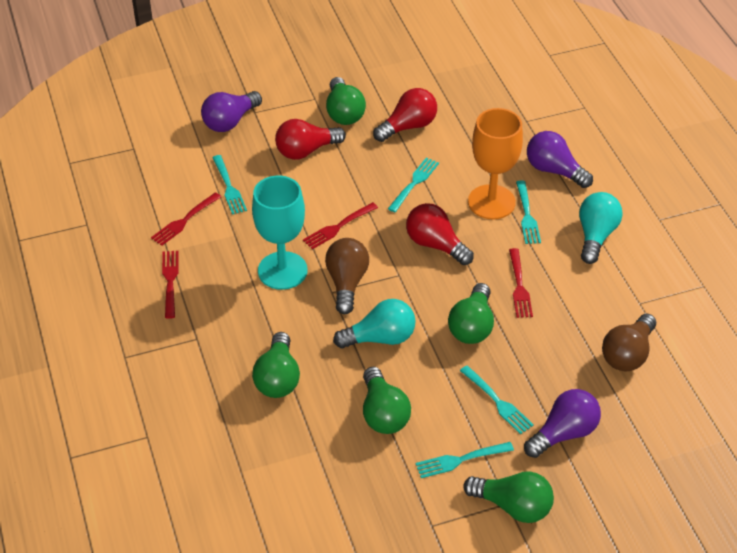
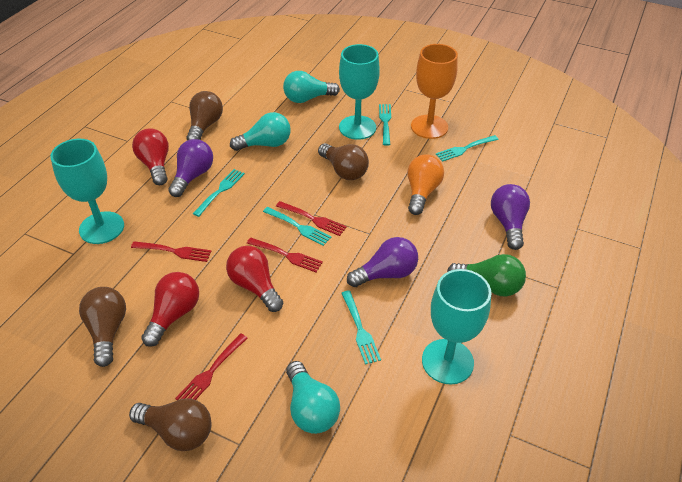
brown light bulb: [325,238,369,314] [602,314,656,371] = 2 -> [79,287,126,367] [129,398,212,451] [186,91,223,141] [318,143,369,180] = 4
green light bulb: [252,332,300,398] [326,77,366,125] [363,367,411,434] [448,283,494,344] [463,471,554,523] = 5 -> [447,254,526,296] = 1
orange light bulb: none = 0 -> [408,155,444,215] = 1
turquoise goblet: [252,176,308,290] = 1 -> [50,139,124,244] [339,44,380,140] [422,269,491,384] = 3
turquoise light bulb: [333,299,416,348] [579,192,623,264] = 2 -> [230,112,291,151] [283,71,340,103] [286,361,340,434] = 3

